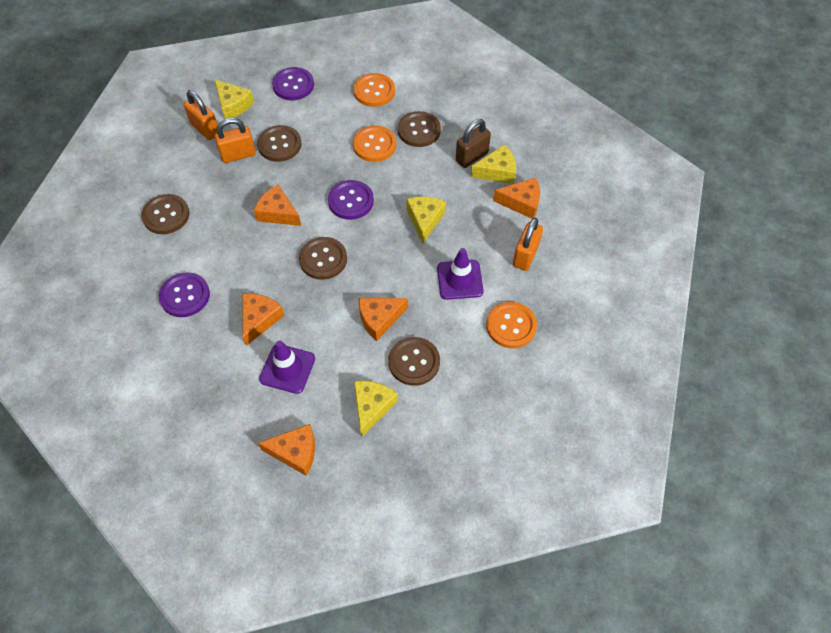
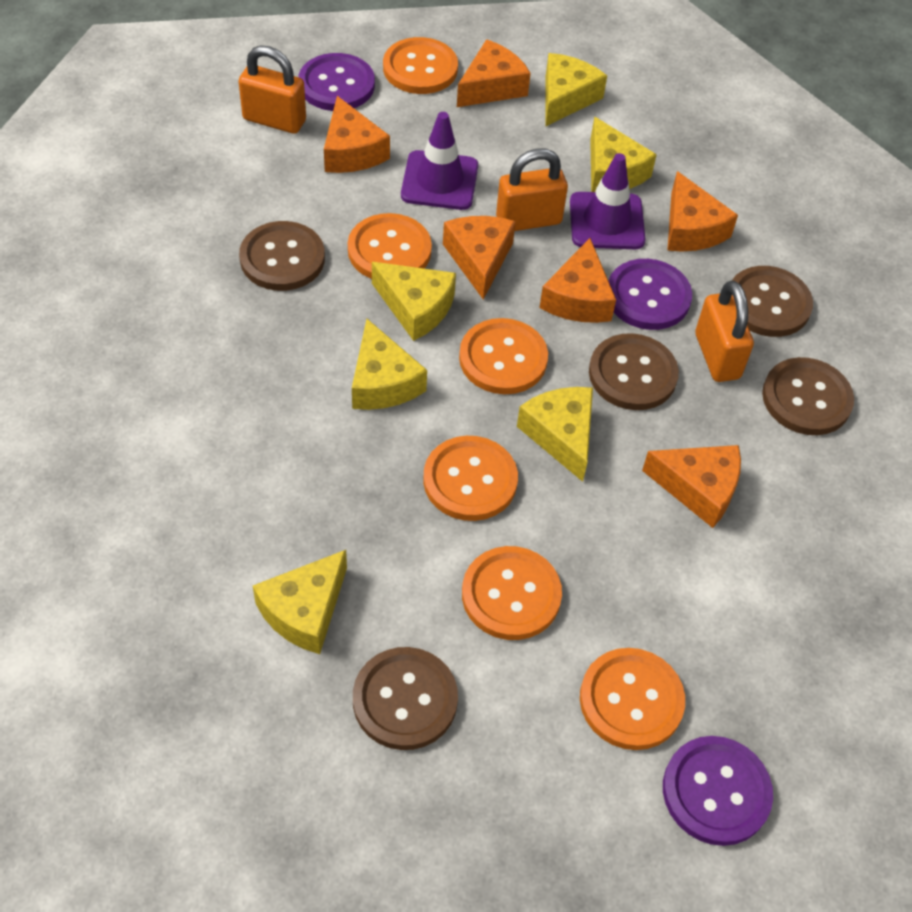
brown padlock: [456,119,491,168] = 1 -> none = 0
orange button: [353,73,395,107] [353,125,396,162] [486,302,537,348] = 3 -> [348,213,432,279] [383,37,458,94] [423,436,518,521] [459,318,548,394] [462,546,562,640] [580,648,685,750] = 6
orange cheese: [243,294,285,346] [254,184,301,226] [258,424,315,476] [359,298,408,341] [493,178,540,219] = 5 -> [324,96,390,173] [443,216,516,300] [457,39,531,107] [539,238,616,323] [642,445,741,528] [667,171,738,252] = 6
yellow cheese: [214,79,254,119] [354,381,398,438] [406,197,446,244] [471,144,516,184] = 4 -> [253,550,347,654] [352,319,427,410] [372,262,456,341] [517,387,593,482] [546,53,607,126] [590,117,657,192] = 6

